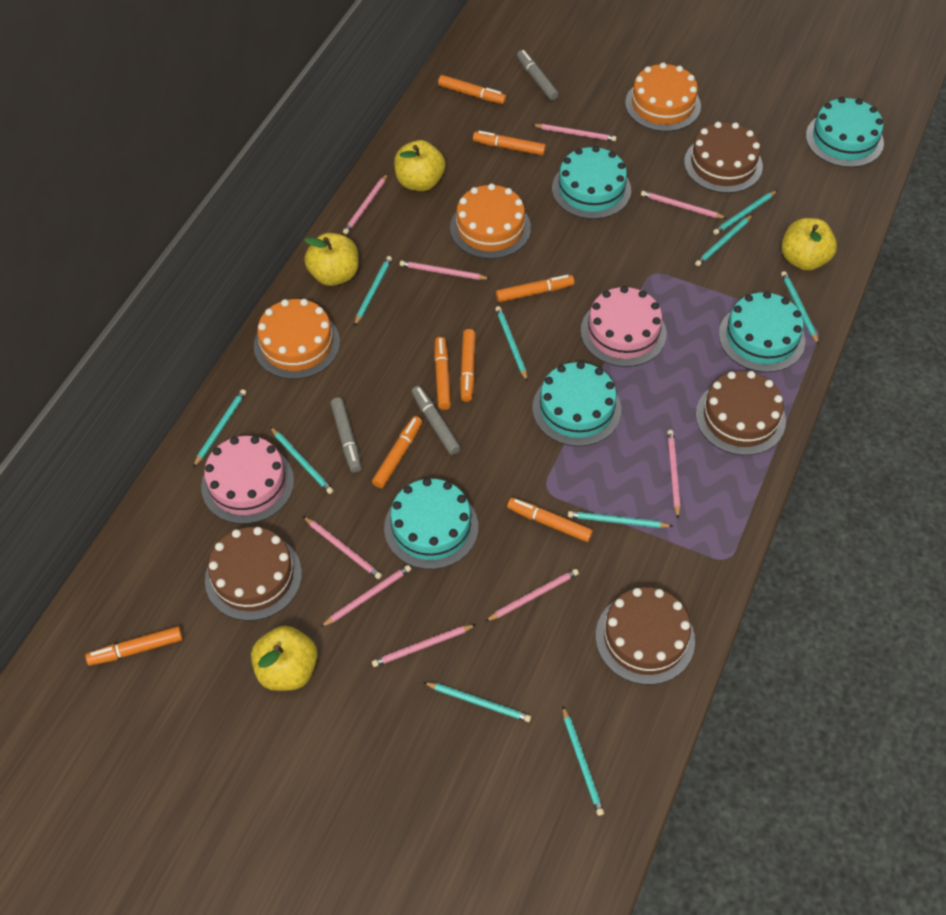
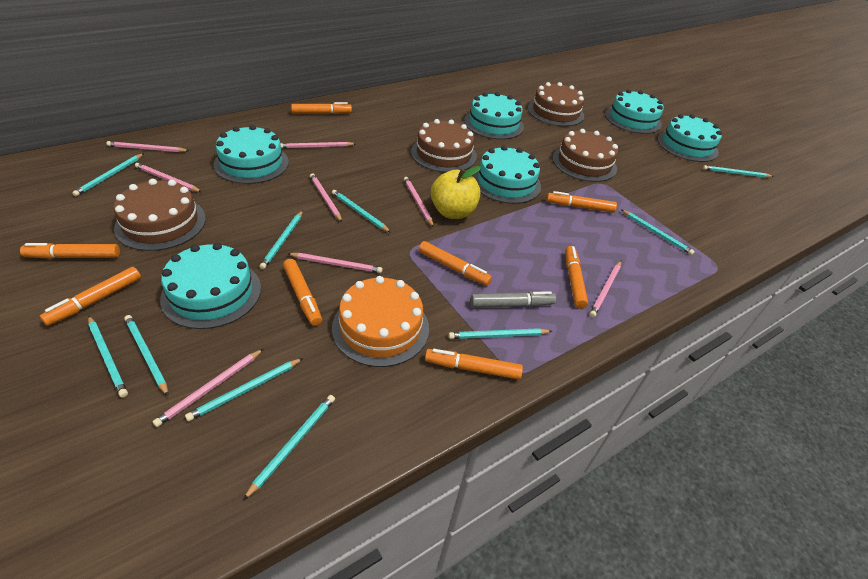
grey marker: [330,398,362,473] [412,386,461,455] [517,50,559,101] = 3 -> [471,291,556,308] = 1
orange cake: [254,299,340,379] [450,183,531,259] [625,62,701,132] = 3 -> [332,276,429,367] = 1
pink cake: [201,436,294,524] [581,286,666,367] = 2 -> none = 0
pink pencil: [303,516,382,579] [321,565,411,627] [343,174,388,234] [372,624,476,667] [400,261,490,280] [486,569,579,621] [532,124,617,141] [641,191,726,219] [667,430,680,518] = 9 -> [106,141,189,152] [135,163,202,192] [152,349,263,427] [280,142,356,148] [287,253,383,273] [310,173,342,222] [404,177,434,227] [590,261,621,317] = 8
turquoise cake: [384,478,478,569] [532,361,621,446] [552,146,631,219] [719,291,805,372] [806,97,884,167] = 5 -> [160,243,261,329] [214,125,289,184] [464,92,524,139] [472,145,541,204] [605,89,664,134] [657,114,722,162] = 6
yellow apple: [251,626,318,691] [304,233,359,286] [394,140,446,191] [781,218,837,271] = 4 -> [431,166,481,219] = 1

